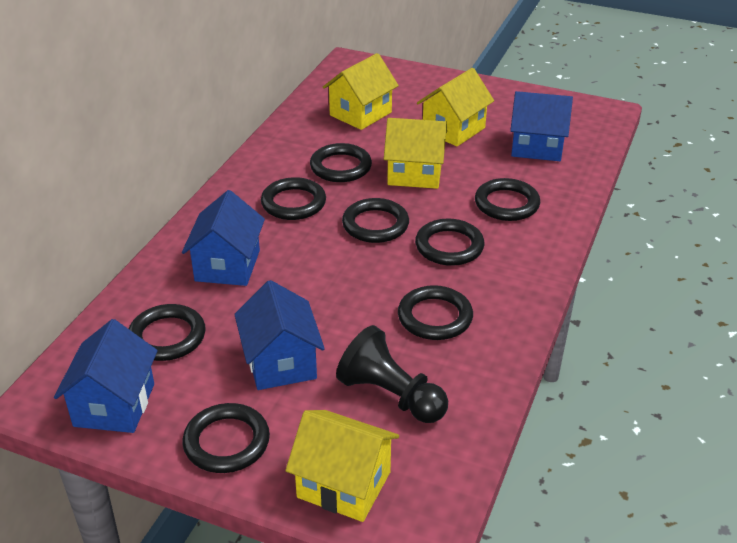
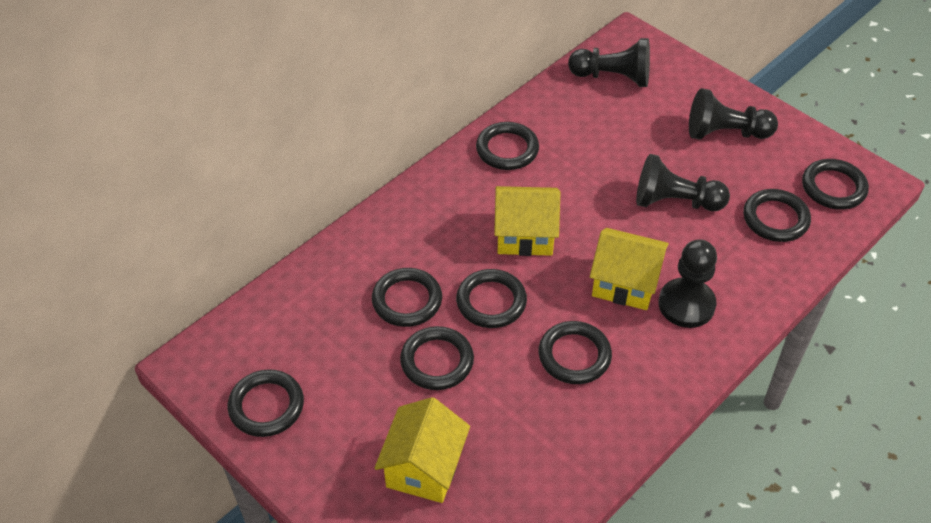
black pawn: [336,325,448,423] = 1 -> [568,38,650,87] [636,154,730,211] [659,239,717,328] [689,88,778,139] = 4
blue house: [54,319,158,433] [182,190,265,286] [234,280,325,390] [510,91,573,161] = 4 -> none = 0
yellow house: [285,410,399,522] [323,53,399,130] [384,118,447,189] [417,68,494,147] = 4 -> [374,397,470,503] [494,186,560,256] [590,228,669,310] = 3

